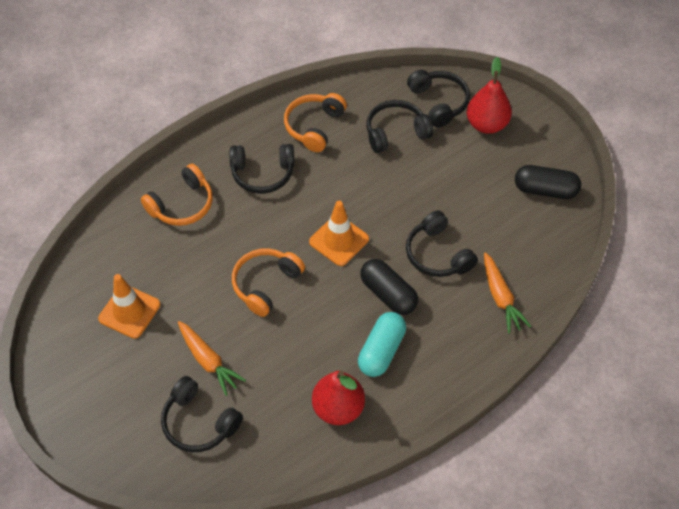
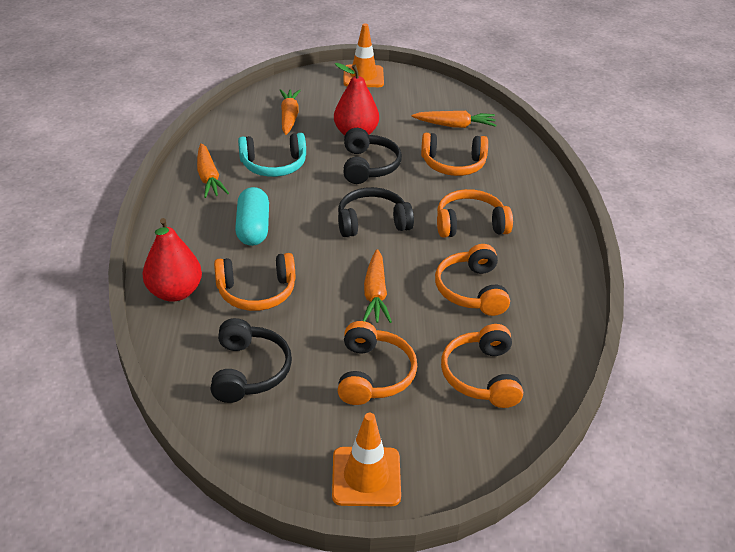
black capsule: [360,259,418,315] [515,165,581,199] = 2 -> none = 0
black headphones: [161,376,243,452] [230,144,294,194] [367,100,434,153] [406,211,478,277] [407,70,470,128] = 5 -> [210,318,292,403] [338,187,414,237] [343,128,402,184] = 3
orange carrot: [178,321,246,396] [484,252,531,334] = 2 -> [197,143,229,198] [280,89,301,135] [363,249,392,323] [412,111,496,128] = 4
orange headphones: [141,164,213,226] [232,248,305,317] [284,93,347,152] = 3 -> [214,253,295,311] [338,321,417,405] [421,133,488,176] [435,244,510,316] [437,189,513,238] [441,324,523,408] = 6
turquoise headphones: none = 0 -> [238,133,306,177] = 1

